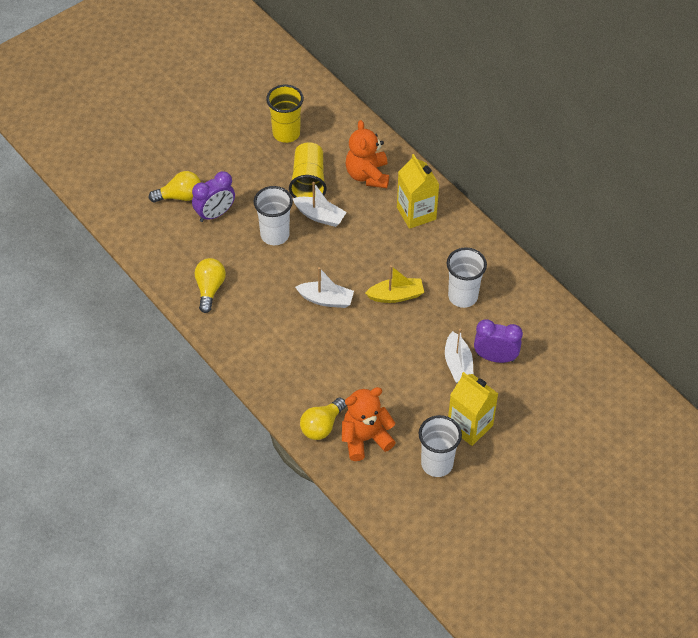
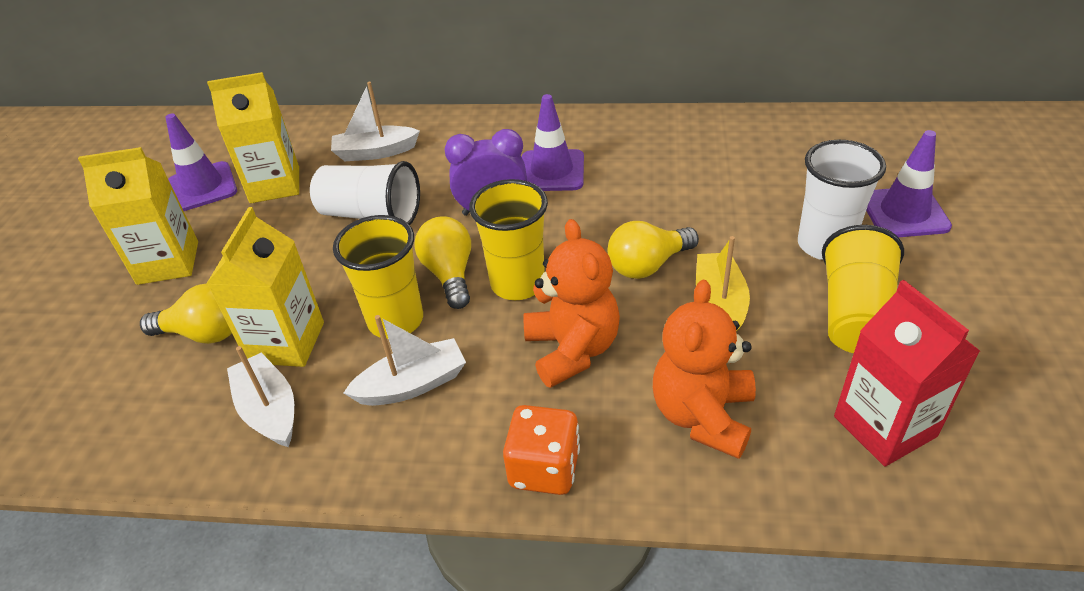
orange dice: none = 0 -> [503,405,580,495] = 1
purple clock: [192,171,235,222] [474,320,523,363] = 2 -> [444,129,527,216] = 1
purple traffic cone: none = 0 -> [165,114,237,211] [522,94,584,191] [866,130,952,237] = 3
red carton: none = 0 -> [834,280,980,466] = 1
white cup: [254,186,293,245] [419,415,462,477] [447,247,487,308] = 3 -> [310,161,420,225] [798,140,886,260] = 2
yellow carton: [397,154,439,229] [448,372,498,446] = 2 -> [78,147,198,285] [206,207,324,367] [207,72,299,203] = 3
yellow cup: [266,84,304,143] [289,142,327,198] = 2 -> [333,215,423,339] [469,179,548,300] [822,225,904,353] = 3

